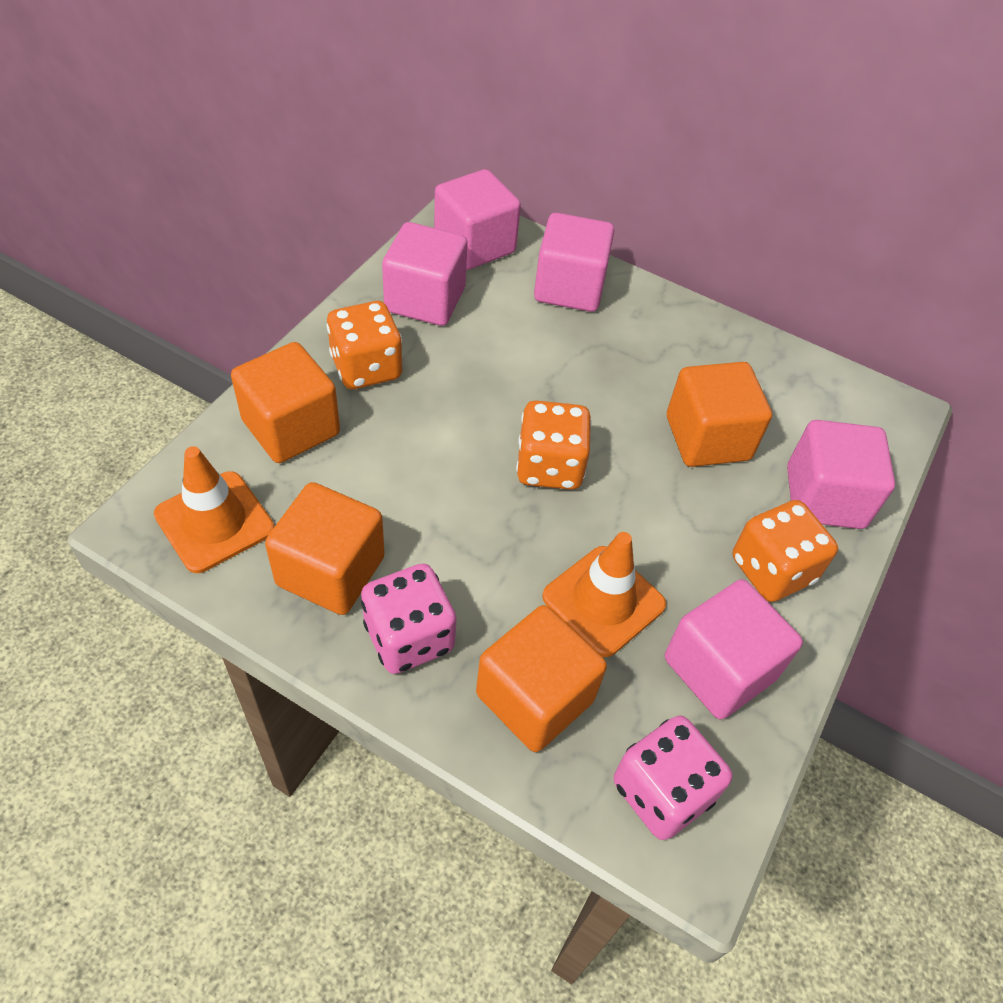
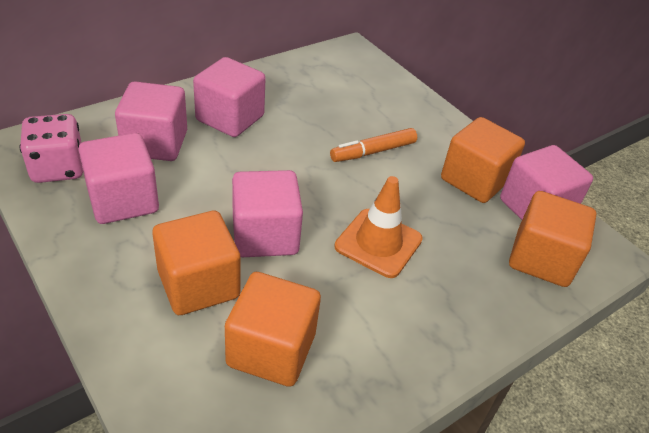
orange dice: [327,301,402,389] [516,400,592,490] [733,500,838,602] = 3 -> none = 0
orange marker: none = 0 -> [330,128,417,162] = 1
orange traffic cone: [154,446,274,573] [542,532,666,657] = 2 -> [335,176,423,278] = 1
pink dice: [361,564,456,674] [614,716,732,840] = 2 -> [20,114,83,183] = 1

